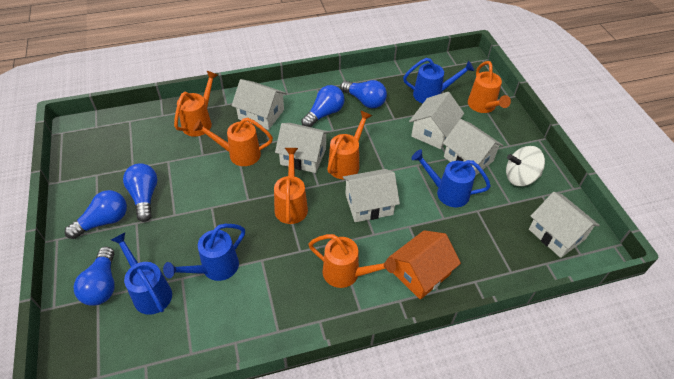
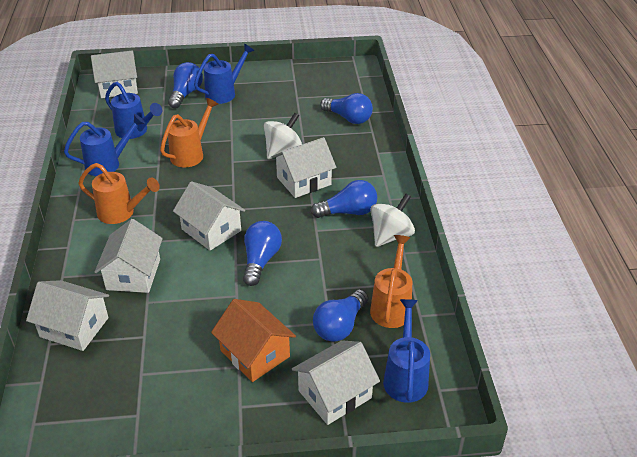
orange watering can: [174,71,218,137] [193,118,273,166] [274,148,308,224] [309,234,396,288] [327,111,372,179] [468,61,511,113] = 6 -> [78,163,160,224] [160,98,218,167] [370,235,412,328] = 3
white spinning top: [506,146,545,186] = 1 -> [264,113,302,159] [370,194,415,247] = 2

